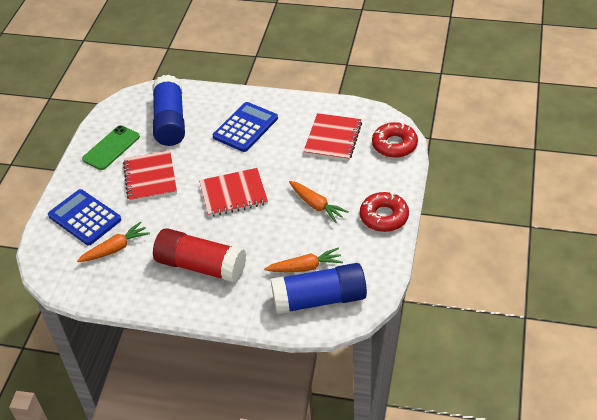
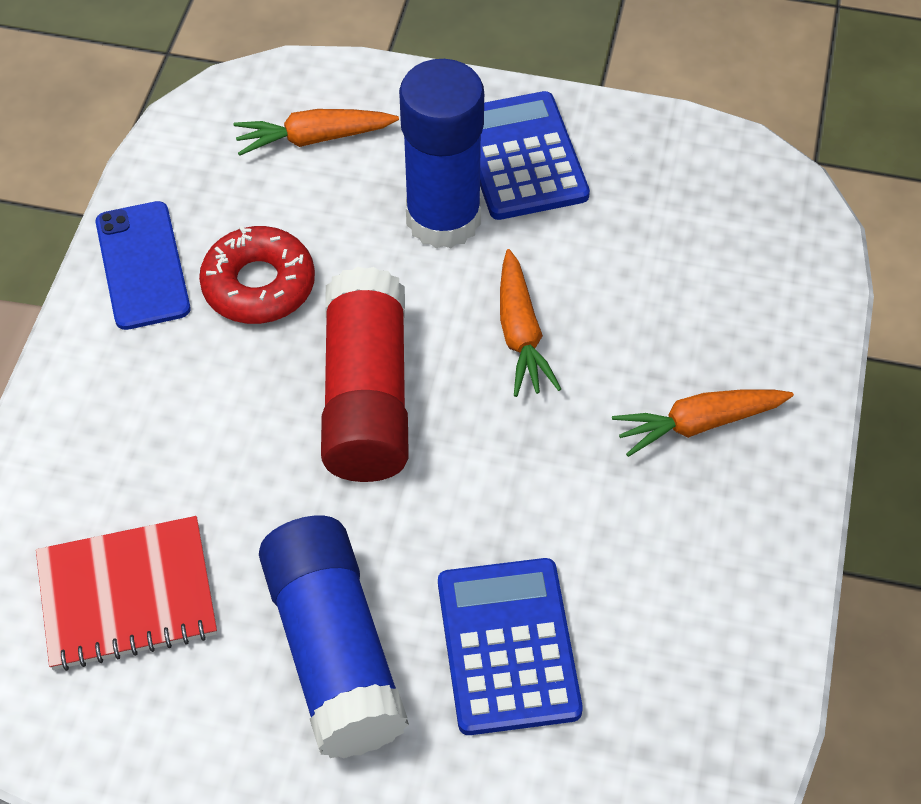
blue phone: none = 0 -> [96,201,190,330] = 1
green phone: [82,125,140,170] = 1 -> none = 0
red donut: [360,192,409,232] [372,122,418,158] = 2 -> [199,226,315,324] = 1
red notebook: [123,150,177,202] [199,168,268,217] [303,113,362,161] = 3 -> [36,516,217,671] = 1

